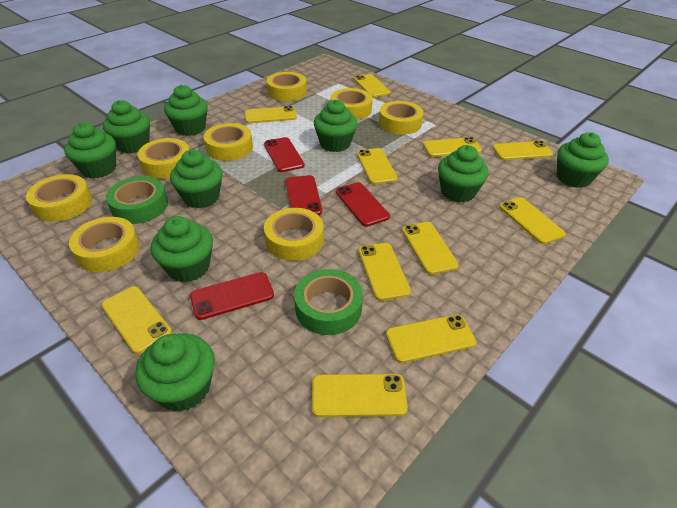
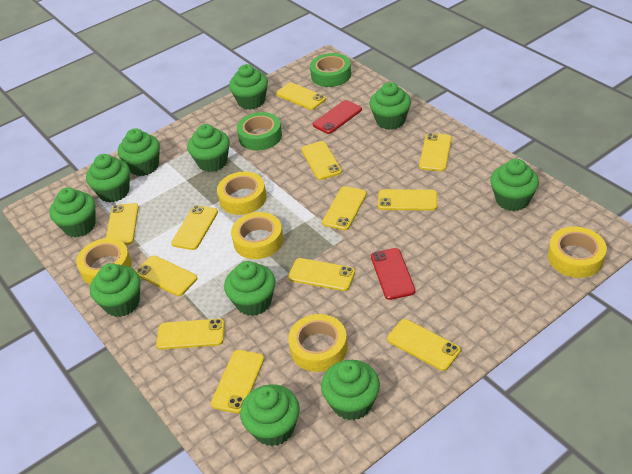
green cupcake: [64,122,116,178] [103,100,150,153] [135,333,215,412] [151,216,213,282] [164,85,208,136] [170,150,223,208] [314,100,358,152] [438,145,489,203] [557,132,609,188] = 9 -> [49,187,95,237] [86,154,130,203] [90,263,141,317] [118,128,160,176] [187,124,230,172] [224,261,276,316] [229,64,268,110] [240,384,300,446] [321,360,380,420] [369,82,411,130] [490,159,539,211] = 11
red phone: [190,272,274,320] [264,137,304,172] [286,175,322,215] [336,182,390,227] = 4 -> [313,100,362,134] [371,248,415,300] = 2
yellow phone: [101,286,172,354] [245,106,297,123] [312,374,408,417] [354,74,391,98] [357,148,398,185] [358,243,411,301] [386,314,476,363] [402,222,459,275] [423,137,482,157] [492,141,553,160] [499,197,566,244] = 11 -> [106,203,139,245] [136,255,197,296] [156,319,225,350] [171,205,218,250] [211,350,264,414] [276,82,326,110] [288,258,355,291] [301,141,342,180] [322,186,367,230] [378,189,437,211] [387,319,461,371] [419,133,452,171] = 12
yellow tape: [26,174,92,222] [69,217,140,272] [137,138,189,179] [203,123,253,161] [264,208,324,261] [267,72,307,101] [331,88,372,120] [379,101,423,135] = 8 -> [76,238,132,285] [217,172,266,215] [231,212,283,259] [288,314,348,372] [548,227,607,278] = 5

